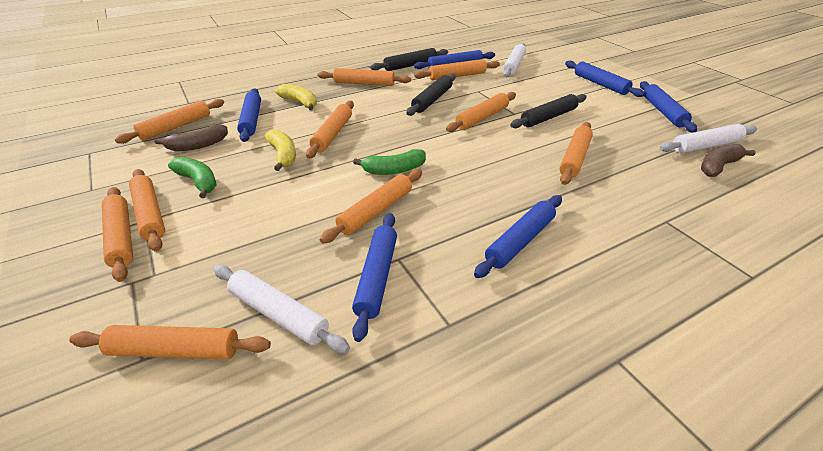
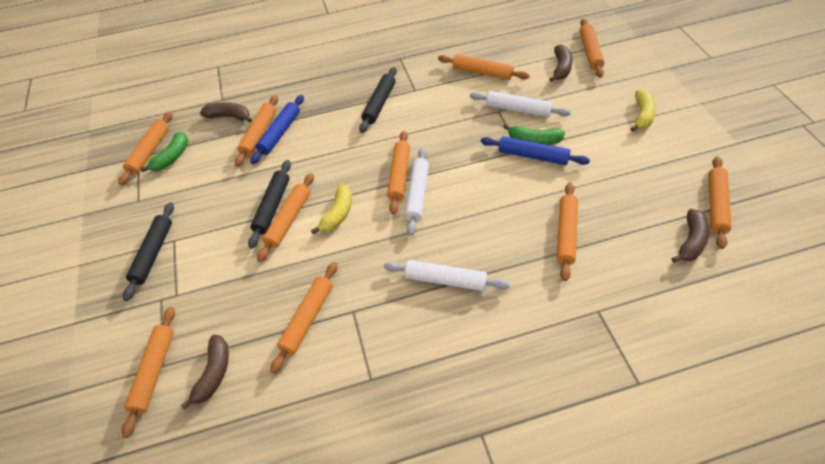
blue rolling pin: [237,88,261,142] [352,213,397,342] [414,50,495,69] [474,195,562,278] [565,61,645,97] [640,81,697,132] = 6 -> [250,95,304,164] [481,136,590,165] = 2
brown banana: [155,125,228,151] [701,144,756,177] = 2 -> [181,334,229,410] [200,102,252,123] [550,44,573,82] [672,209,709,263] = 4

